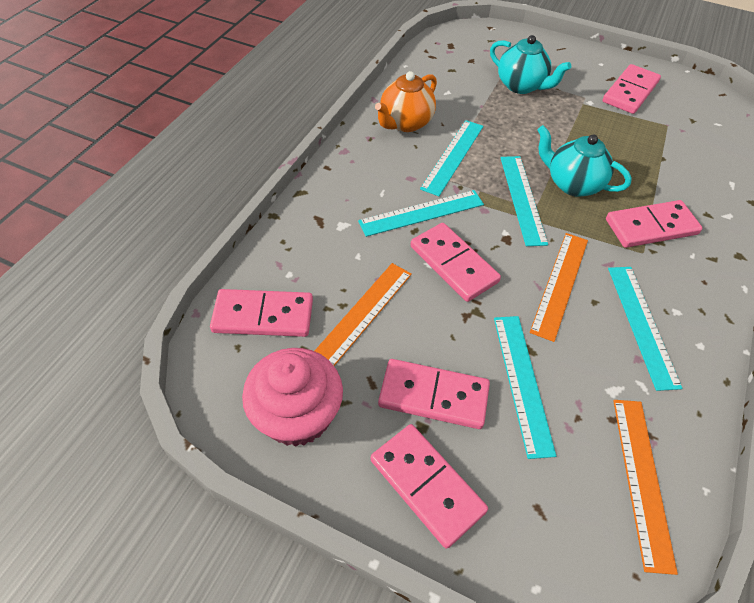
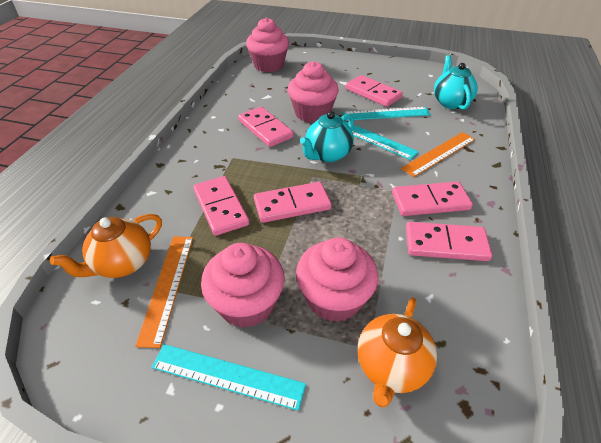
orange ruler: [315,263,412,366] [530,233,588,342] [613,400,678,575] = 3 -> [135,236,193,348] [401,132,476,177] = 2
orange teapot: [375,71,437,132] = 1 -> [50,214,162,278] [358,297,437,407] = 2
pink cupcake: [242,348,343,447] = 1 -> [201,243,285,328] [246,17,289,72] [288,61,339,123] [296,237,378,322] = 4
turquoise ruler: [358,190,484,237] [420,120,483,196] [494,316,556,459] [500,156,548,246] [608,267,683,391] = 5 -> [151,344,306,411] [343,107,431,121] [344,121,419,160] = 3

